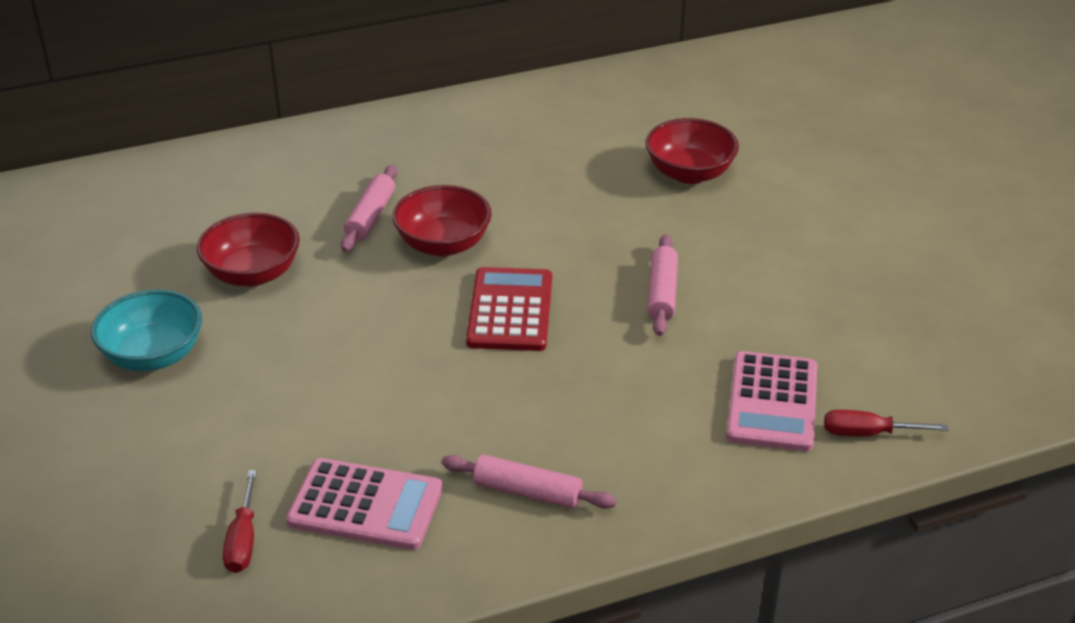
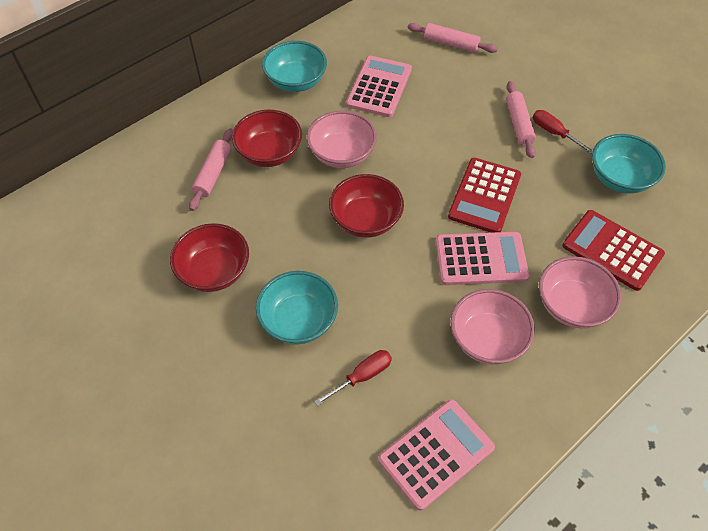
pink bowl: none = 0 -> [307,111,377,168] [450,289,535,364] [539,256,621,328] = 3
pink calculator: [286,458,443,550] [726,351,817,452] = 2 -> [346,56,412,117] [378,399,495,511] [436,232,529,285] = 3
red calculator: [466,267,552,351] = 1 -> [448,158,521,233] [562,210,665,291] = 2
turquoise bowl: [91,290,202,371] = 1 -> [256,271,338,344] [262,41,327,92] [592,134,666,193] = 3

